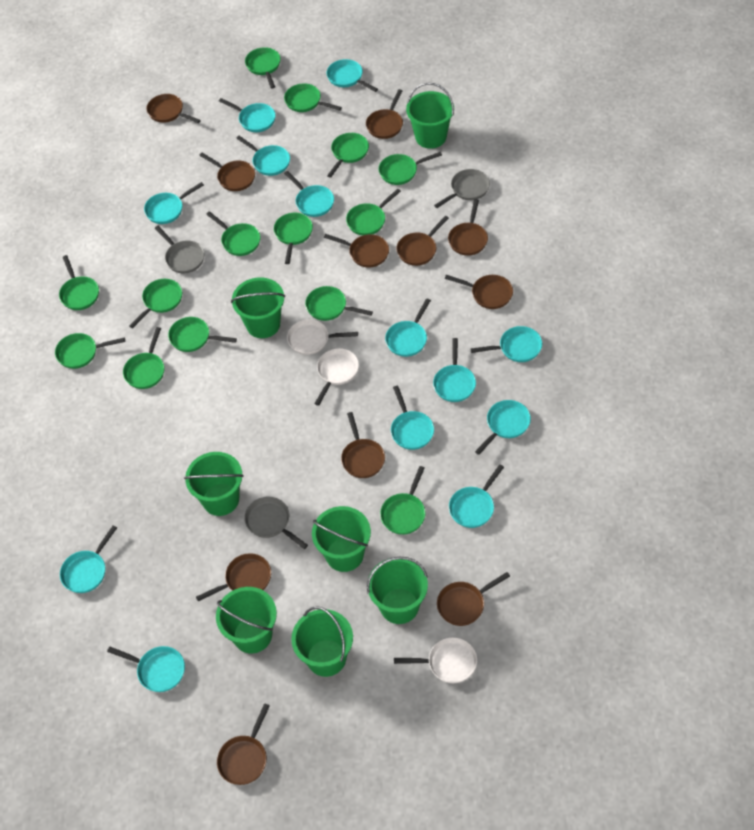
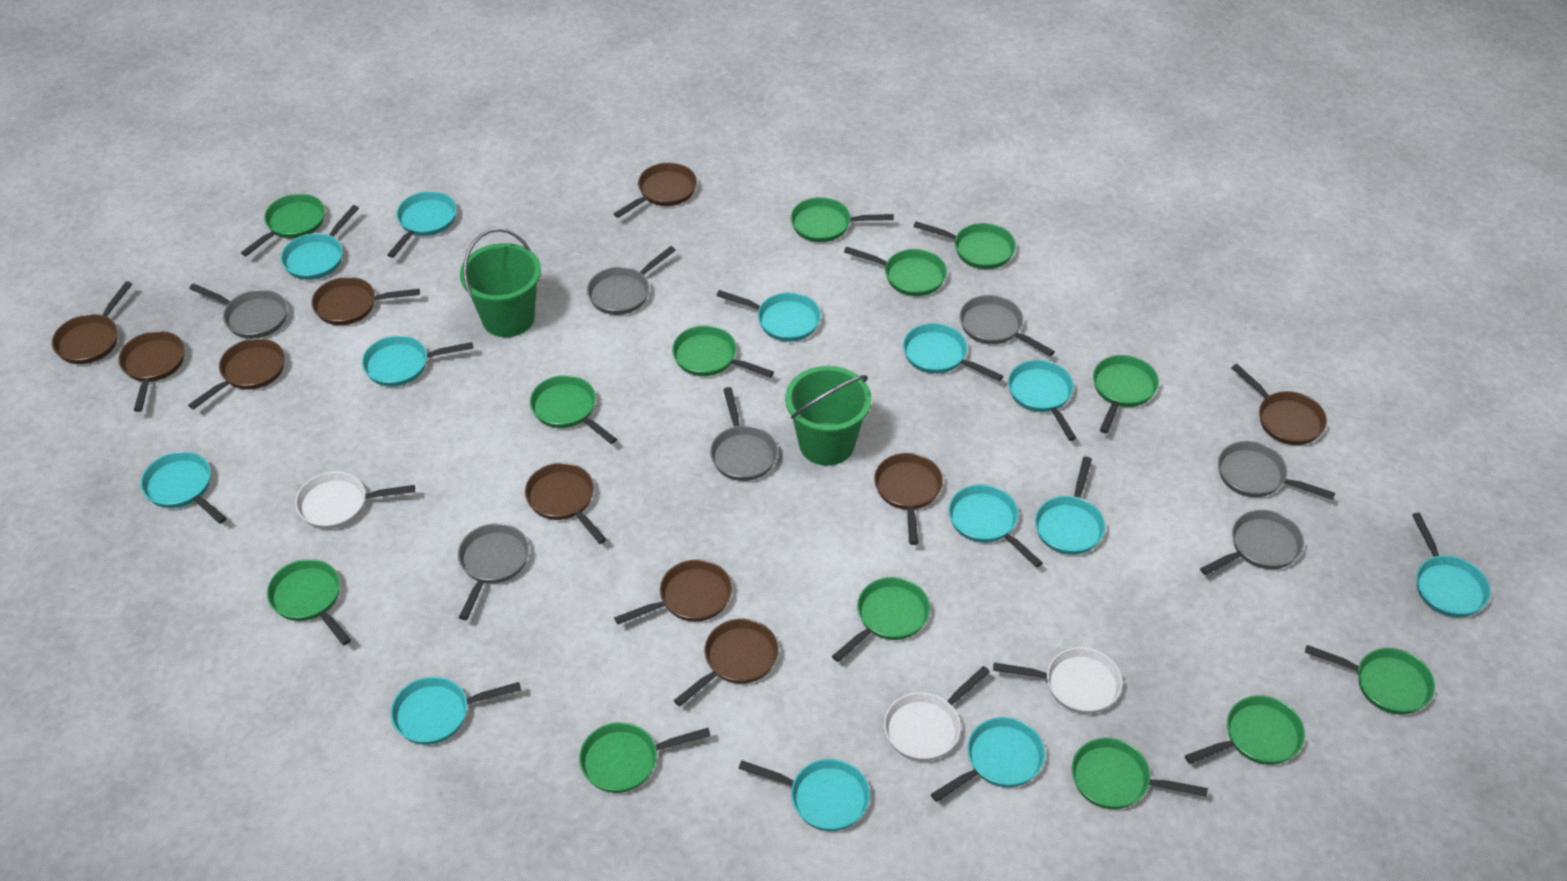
brown pan: [146,94,201,123] [196,553,271,601] [199,153,255,191] [217,703,270,785] [324,234,389,268] [341,412,385,478] [366,89,403,139] [396,216,449,266] [437,572,510,626] [445,275,513,309] [448,199,488,256] = 11 -> [52,281,132,364] [118,331,185,412] [188,338,285,409] [312,277,420,325] [525,463,607,544] [614,163,697,218] [614,559,732,624] [674,619,779,706] [874,453,943,545] [1232,364,1327,445] = 10
green bucket: [184,452,244,516] [216,587,277,654] [231,277,285,338] [291,606,353,677] [312,506,371,572] [367,557,428,624] [406,82,454,149] = 7 -> [460,228,541,337] [785,366,871,466] = 2
green pan: [55,333,125,369] [59,255,99,310] [123,327,165,389] [129,279,182,328] [168,317,237,352] [206,211,261,256] [245,47,281,89] [274,213,313,264] [284,84,342,112] [305,286,373,321] [327,133,369,178] [346,189,401,235] [379,152,442,185] [380,466,426,535] = 14 -> [241,194,325,256] [267,559,351,645] [530,375,617,444] [579,722,711,793] [672,325,774,378] [791,197,894,242] [832,577,930,662] [844,246,947,296] [914,221,1016,269] [1072,738,1208,809] [1093,355,1159,434] [1185,696,1305,765] [1305,645,1435,715] = 13
grey pan: [155,226,204,273] [244,497,308,549] [434,169,490,208] = 3 -> [189,283,287,339] [458,523,529,620] [587,246,676,315] [710,387,778,481] [960,295,1055,356] [1200,510,1304,575] [1218,441,1335,500] = 7

